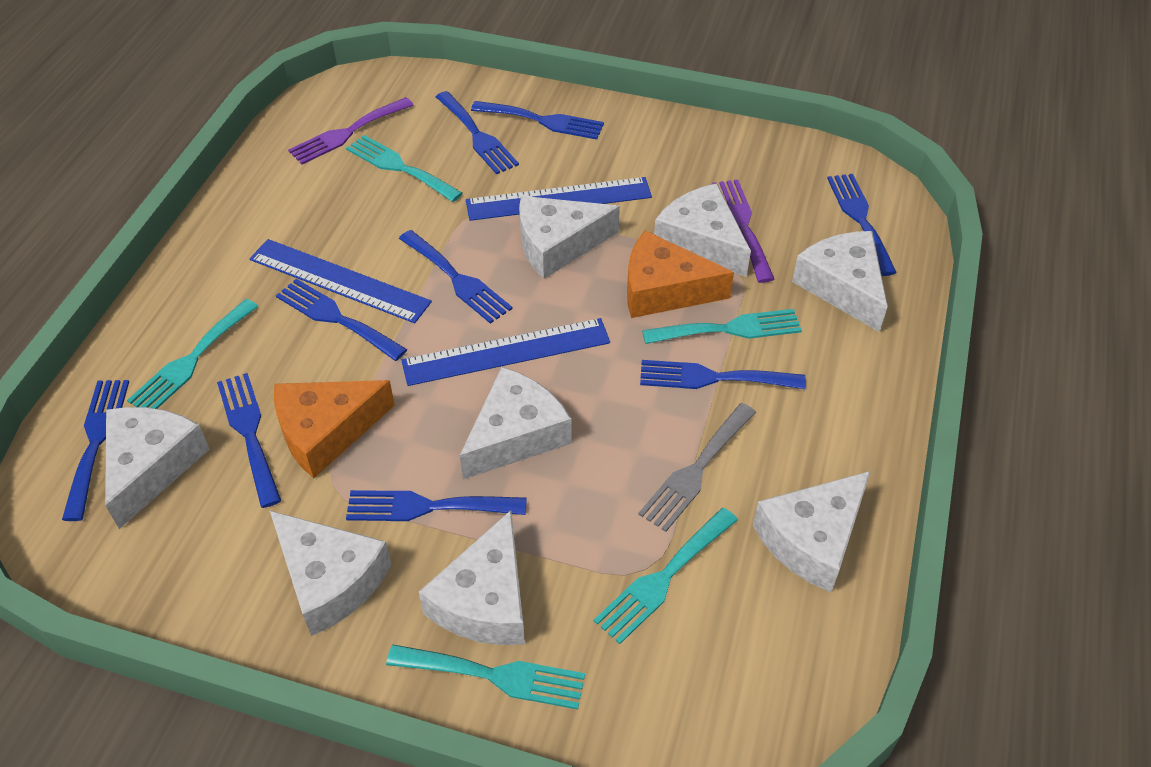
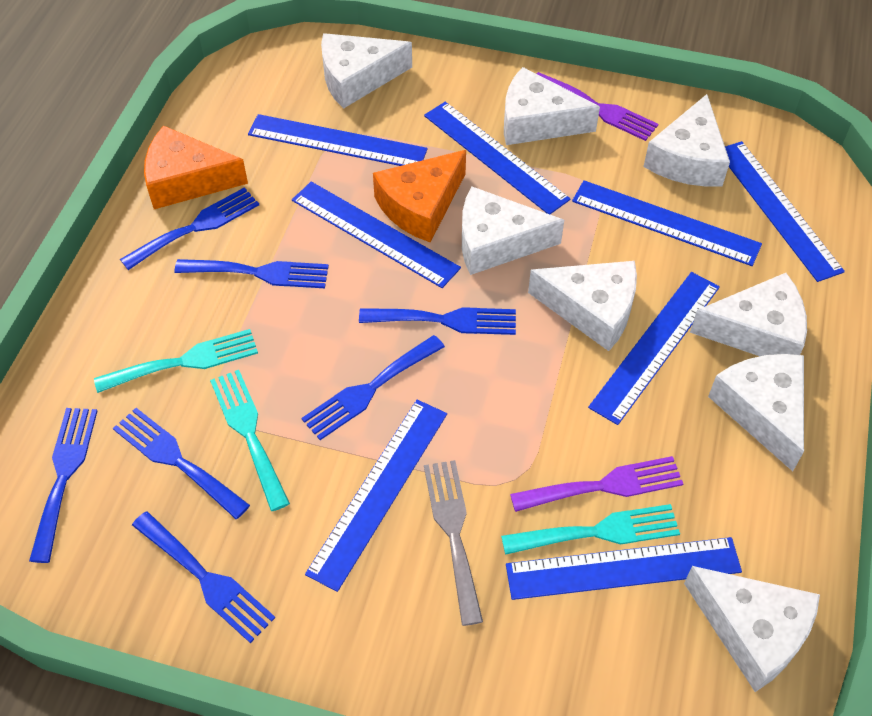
blue fork: [62,380,129,521] [217,373,281,508] [276,279,407,361] [346,490,527,521] [399,230,513,324] [436,91,519,174] [471,101,604,139] [640,360,806,389] [827,174,897,276] = 9 -> [29,408,97,563] [113,408,250,519] [120,188,259,270] [132,511,275,643] [174,259,329,288] [301,335,445,440] [359,307,516,335] = 7
blue ruler: [249,239,432,323] [401,318,610,386] [466,177,652,221] = 3 -> [248,114,428,166] [292,182,461,288] [305,400,447,592] [424,102,570,214] [506,537,742,600] [572,180,762,266] [588,272,720,425] [725,141,845,282] = 8
turquoise fork: [127,299,259,409] [346,135,463,202] [386,645,585,709] [594,508,738,644] [642,309,802,344] = 5 -> [94,329,258,393] [210,370,290,511] [501,504,680,555] = 3

